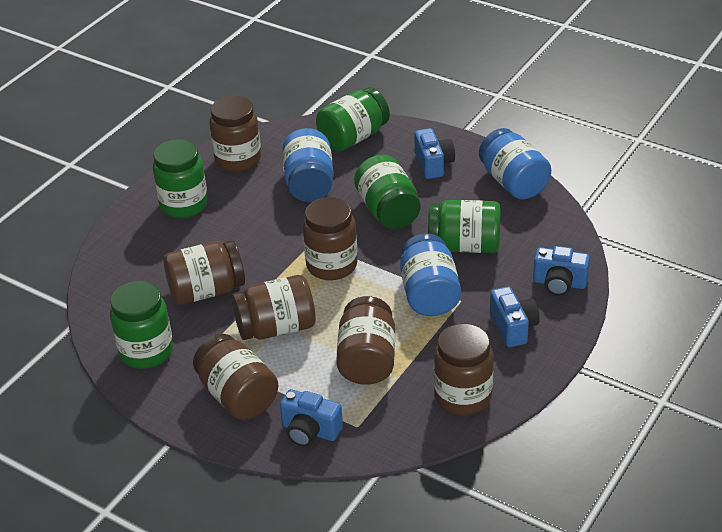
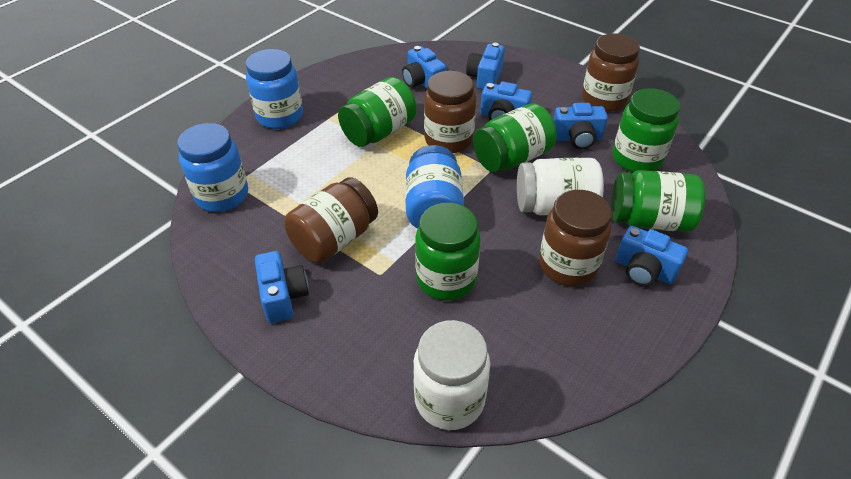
blue camera: [280,389,343,447] [415,128,455,179] [490,286,540,347] [533,246,590,296] = 4 -> [255,251,309,323] [402,46,446,89] [466,43,505,90] [480,82,532,120] [553,103,608,149] [616,226,688,286] = 6
brown jar: [163,240,245,305] [193,334,278,420] [209,96,261,172] [232,275,316,340] [303,197,358,280] [336,296,395,385] [434,324,494,415] = 7 -> [284,177,378,264] [424,71,476,153] [539,190,612,286] [582,33,640,112] = 4
white jar: none = 0 -> [413,320,490,430] [517,158,604,215] = 2

